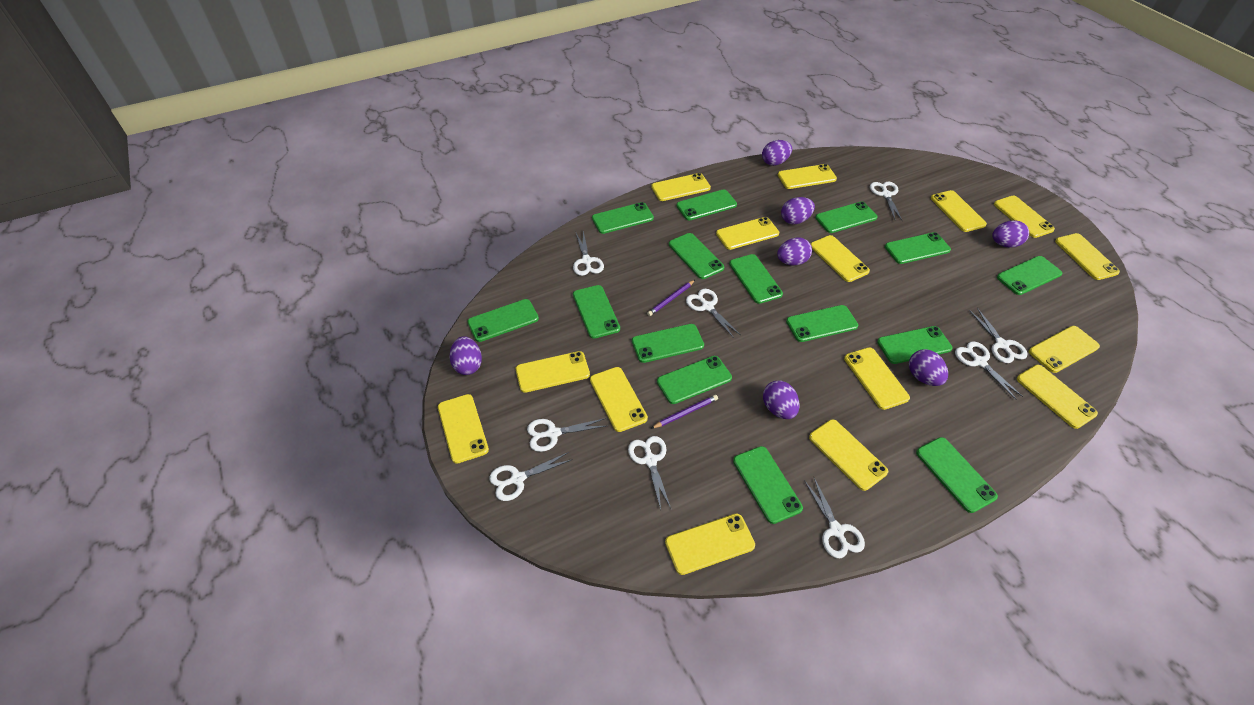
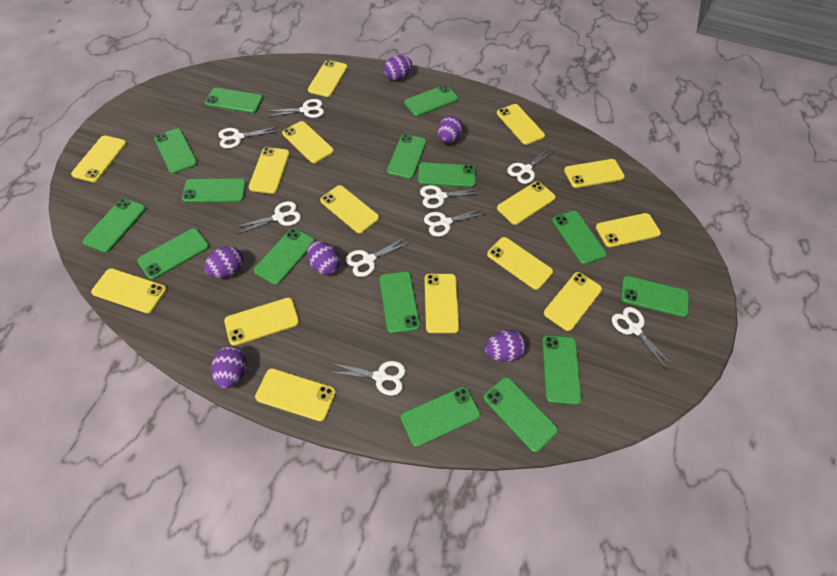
purple egg: [449,336,482,375] [762,140,792,166] [763,381,800,419] [777,237,812,265] [781,197,815,224] [909,349,948,386] [992,220,1029,248] = 7 -> [204,246,244,278] [212,346,247,389] [307,241,340,275] [384,55,412,81] [438,115,463,143] [485,330,526,362] = 6
purple pencil: [647,280,695,316] [651,395,718,429] = 2 -> none = 0

